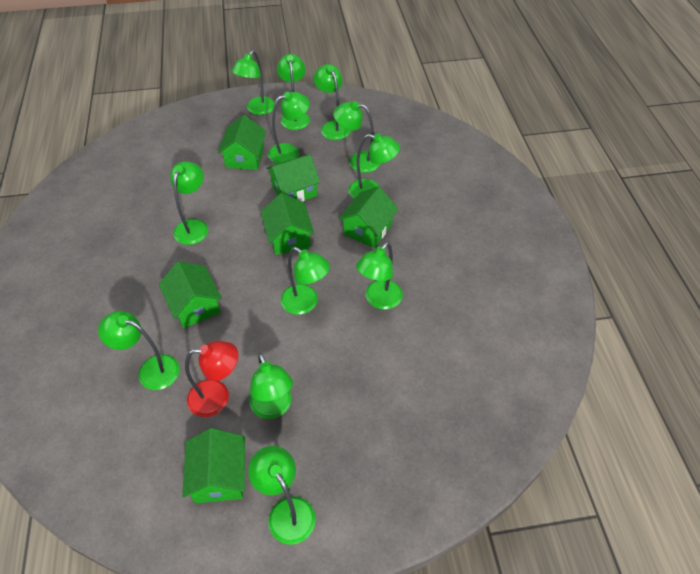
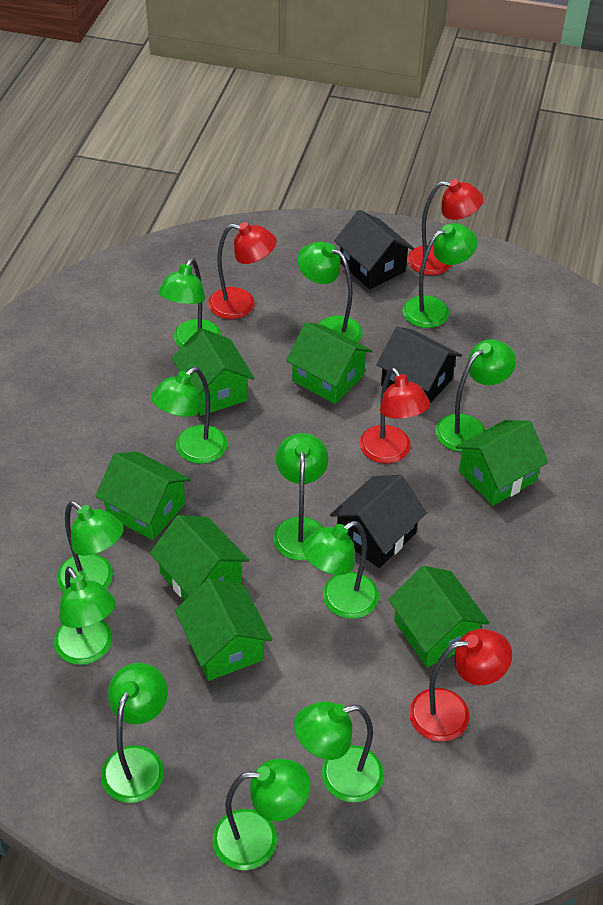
black house: none = 0 -> [330,475,427,568] [334,210,414,289] [377,327,462,403] = 3
green house: [159,261,222,328] [182,428,245,503] [218,115,266,170] [261,193,314,255] [266,154,320,202] [338,186,398,248] = 6 -> [96,452,191,540] [150,515,249,600] [172,328,255,416] [175,578,272,681] [286,322,372,404] [388,566,490,667] [455,420,549,506] = 7
red lamp: [185,341,238,417] = 1 -> [208,222,276,319] [360,367,430,463] [408,179,483,275] [409,629,512,741] = 4

